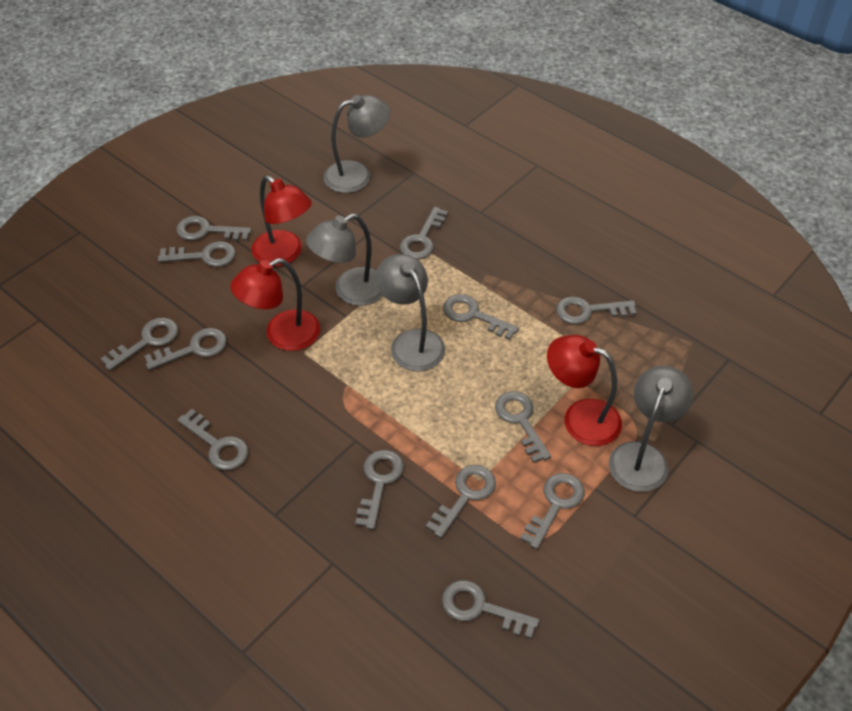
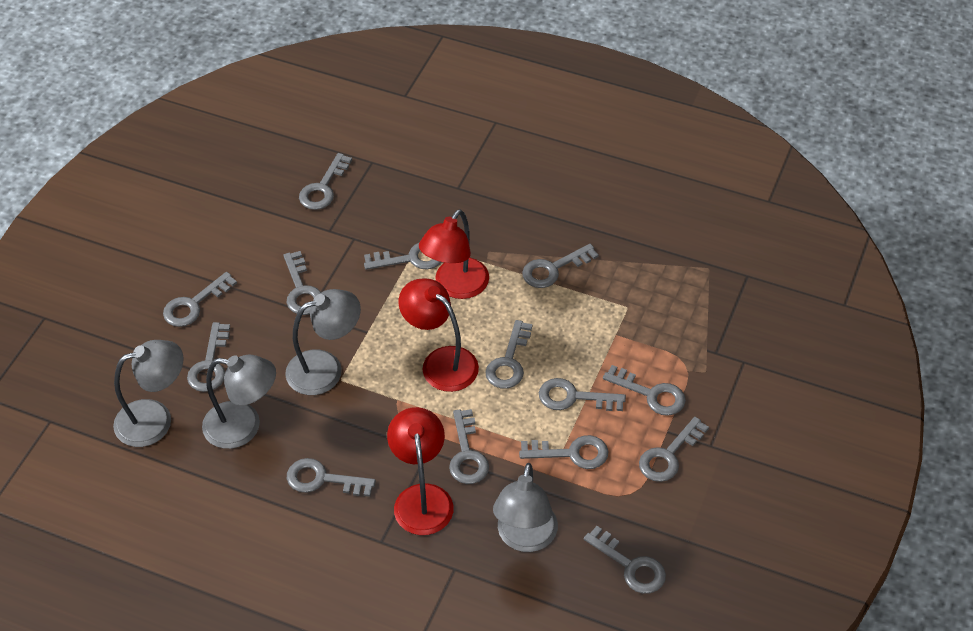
grey key: [101,317,178,371] [144,328,227,370] [158,241,236,267] [176,216,252,241] [177,409,249,470] [355,450,404,530] [400,207,448,259] [426,465,496,538] [442,580,540,639] [443,294,519,340] [495,391,551,463] [520,473,585,549] [556,296,637,325] = 13 -> [163,272,237,327] [187,322,230,392] [283,251,321,315] [287,458,376,497] [299,153,352,210] [364,242,442,270] [449,409,489,484] [485,320,532,389] [519,435,609,469] [522,244,599,288] [539,378,626,411] [584,526,666,594] [603,365,686,416] [639,417,709,482] = 14

